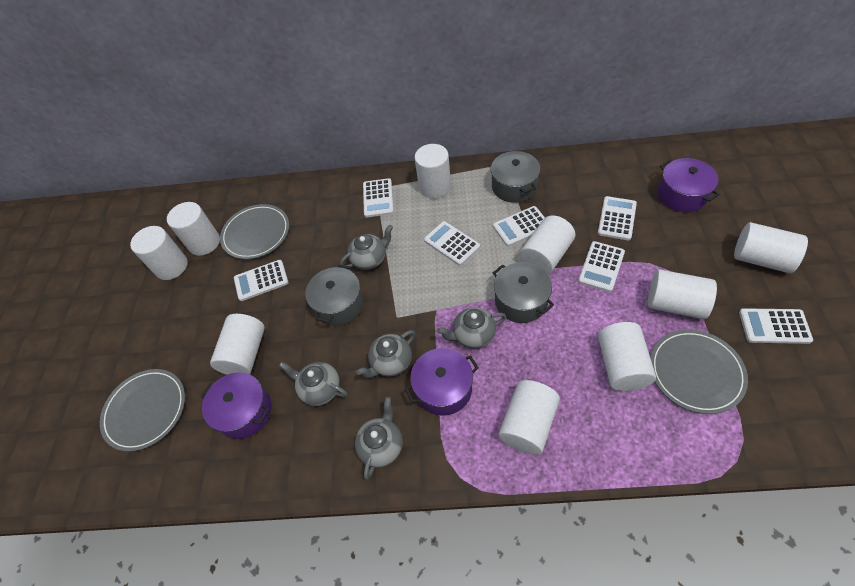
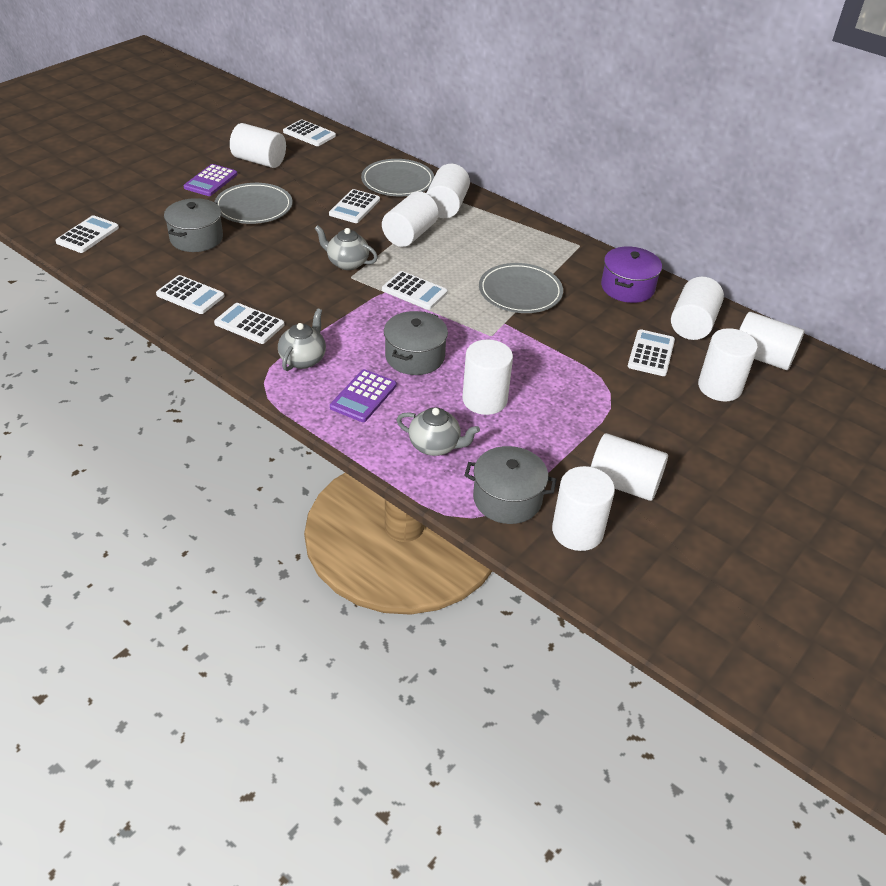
grey teapot: [279,362,348,406] [340,225,393,270] [355,397,403,480] [356,330,415,378] [437,307,506,349] = 5 -> [278,308,326,371] [314,225,378,270] [397,407,480,456] = 3
purple calculator: none = 0 -> [184,164,237,196] [330,369,397,422] = 2
purple pot: [201,372,272,439] [405,348,479,415] [658,158,720,212] = 3 -> [601,247,662,303] = 1

